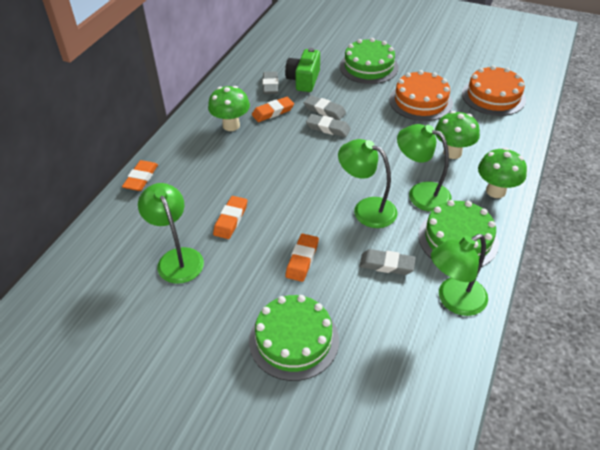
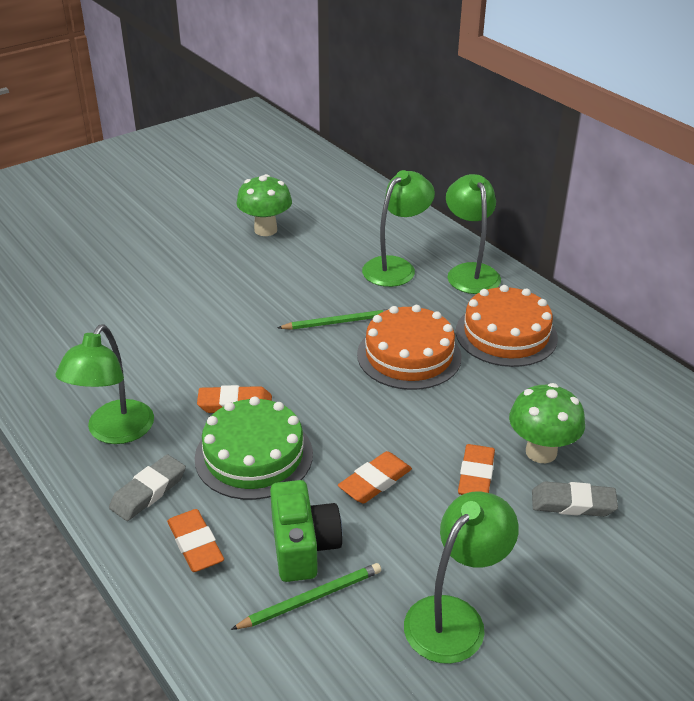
green cake: [249,295,339,381] [340,38,399,84] [418,200,499,267] = 3 -> [194,396,313,500] = 1
green mushroom: [208,86,250,131] [435,111,480,159] [478,148,527,198] = 3 -> [236,174,292,236] [509,383,585,463] = 2
green pencil: none = 0 -> [231,563,381,630] [278,309,389,330] = 2
grey eraser: [263,71,279,94] [304,95,346,120] [306,114,351,137] [359,249,416,275] = 4 -> [109,455,186,521] [532,482,618,517] = 2

